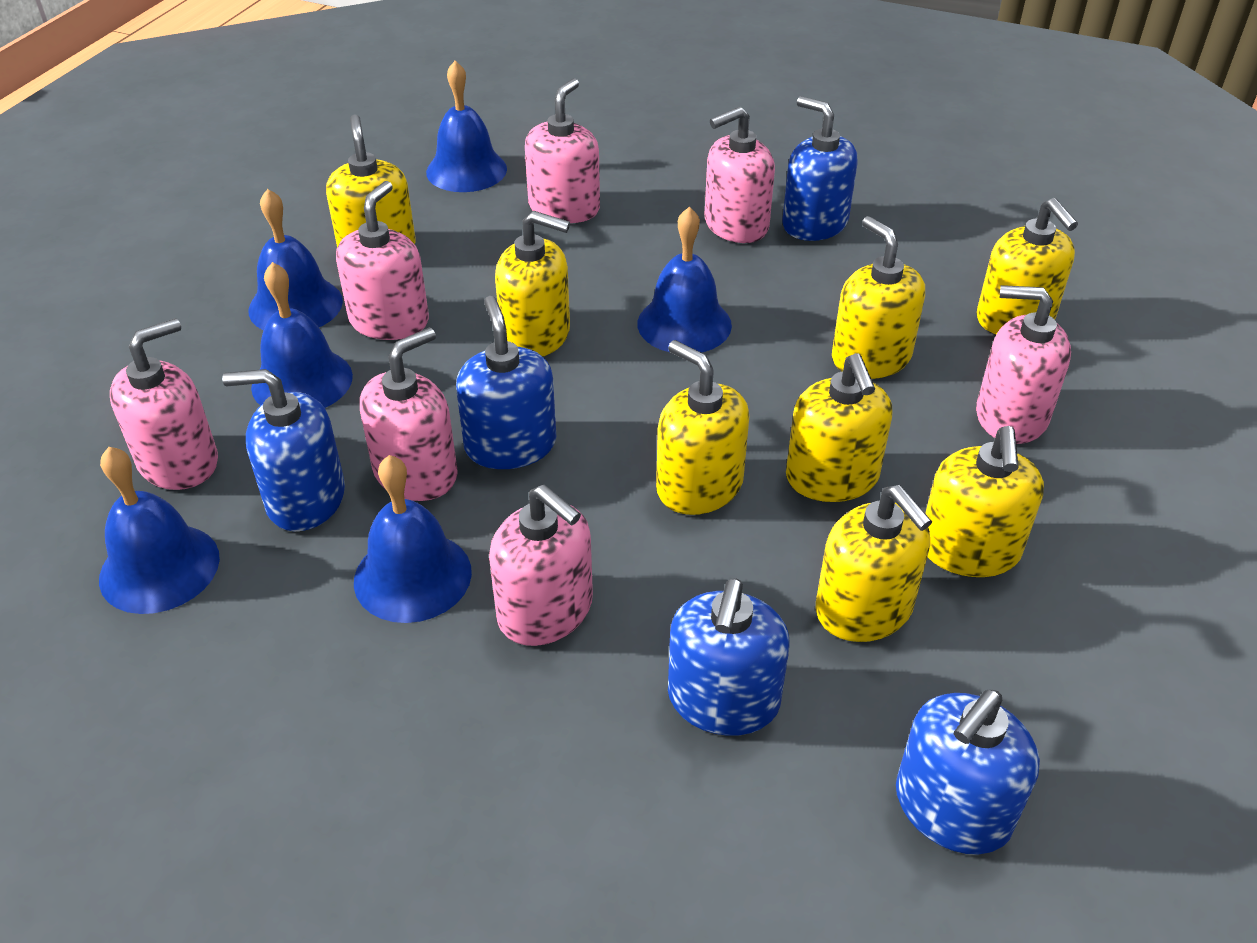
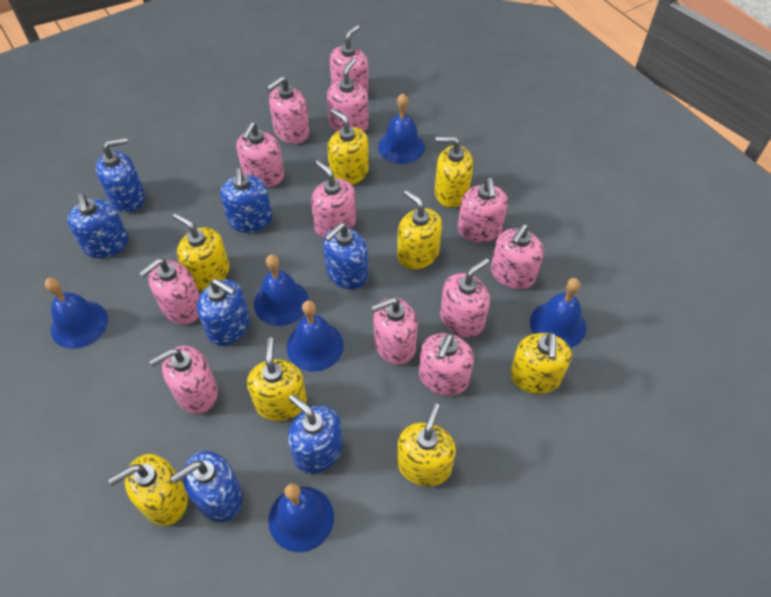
blue soap dispenser: [222,369,345,531] [456,296,556,469] [668,578,790,736] [782,96,858,241] [896,690,1040,855] = 5 -> [67,193,129,258] [96,137,145,212] [170,451,243,522] [197,278,250,346] [220,168,272,233] [288,394,343,474] [323,223,369,289] = 7
pink soap dispenser: [110,318,218,490] [336,181,429,340] [360,328,458,501] [489,485,593,646] [525,78,600,223] [704,106,775,243] [976,285,1071,444] = 7 -> [139,258,200,324] [149,346,218,414] [237,122,284,187] [266,76,310,144] [311,160,356,238] [327,58,369,132] [330,25,369,94] [371,297,418,365] [419,333,474,396] [440,258,490,337] [458,178,508,242] [491,224,544,289] = 12

